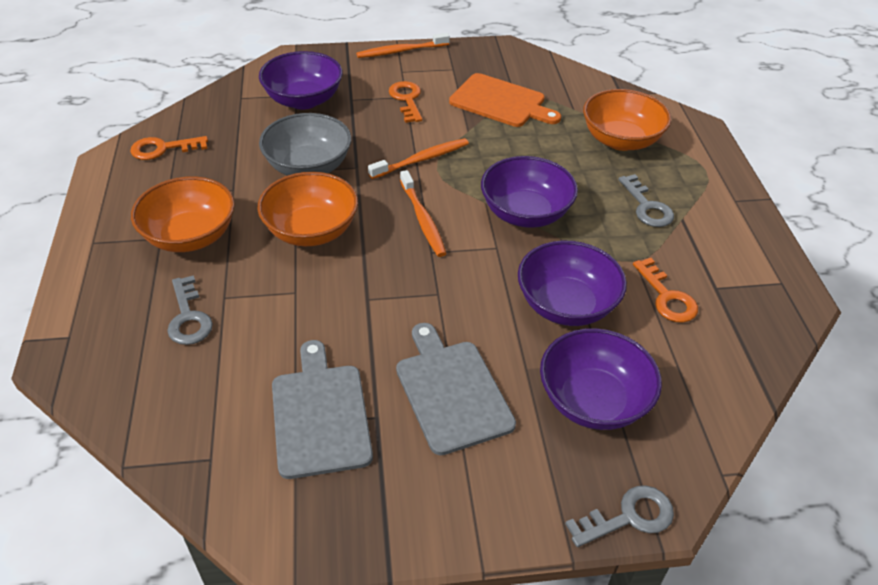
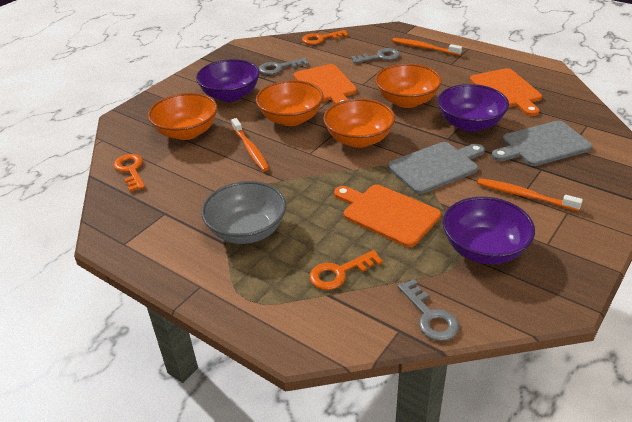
orange bowl: [131,176,235,252] [257,172,358,246] [583,89,671,151] = 3 -> [148,93,217,140] [256,80,323,126] [323,99,395,148] [375,64,442,108] = 4
orange cutting board: [449,73,561,127] = 1 -> [294,64,357,104] [334,185,441,247] [470,68,542,116] = 3
purple bowl: [259,51,343,110] [481,156,578,228] [518,241,627,326] [540,328,662,430] = 4 -> [196,59,260,102] [437,84,509,132] [443,197,535,264] = 3

